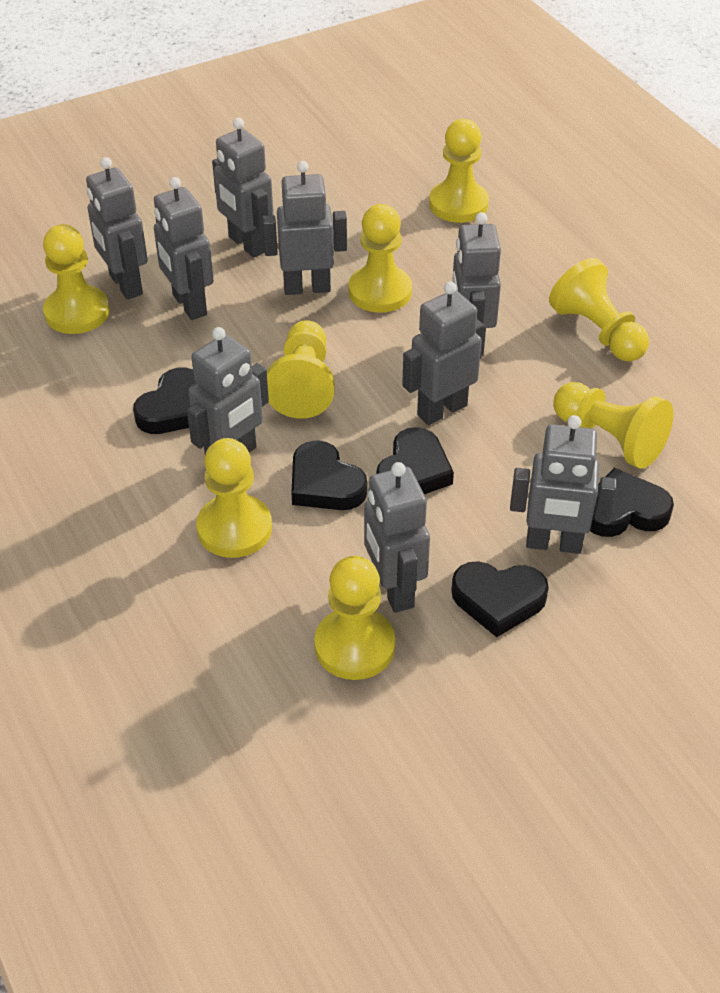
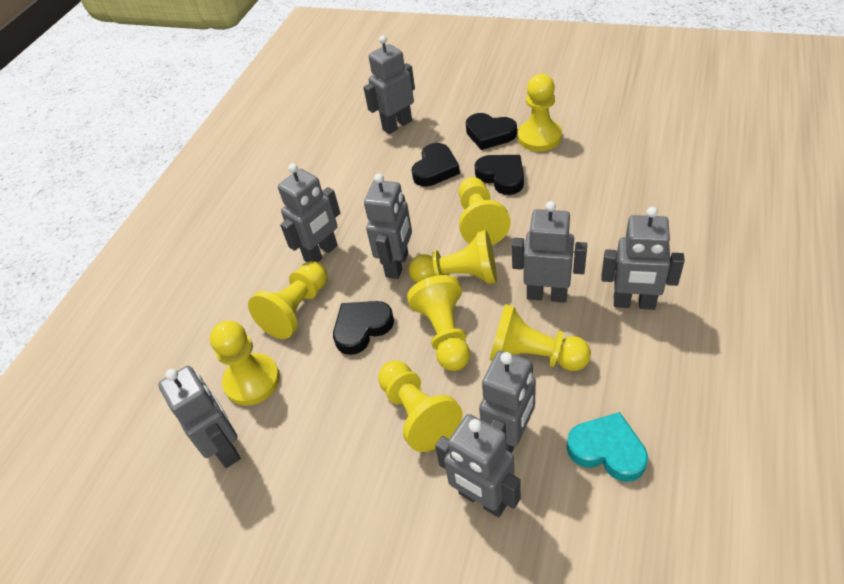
black heart: [133,367,196,434] [291,440,367,510] [376,427,454,494] [451,561,549,637] [590,468,674,537] = 5 -> [333,301,394,355] [412,143,460,187] [466,113,517,150] [475,155,524,195] = 4
grey robot: [86,157,148,300] [154,177,214,320] [187,327,269,454] [212,118,273,258] [262,161,347,295] [364,462,430,613] [402,281,484,425] [452,212,501,356] [510,415,617,554] = 9 -> [158,366,241,468] [278,163,340,262] [363,35,415,134] [364,173,412,279] [435,414,521,518] [479,351,536,453] [512,201,587,303] [602,207,685,310] = 8
turquoise heart: none = 0 -> [567,412,648,482] = 1

